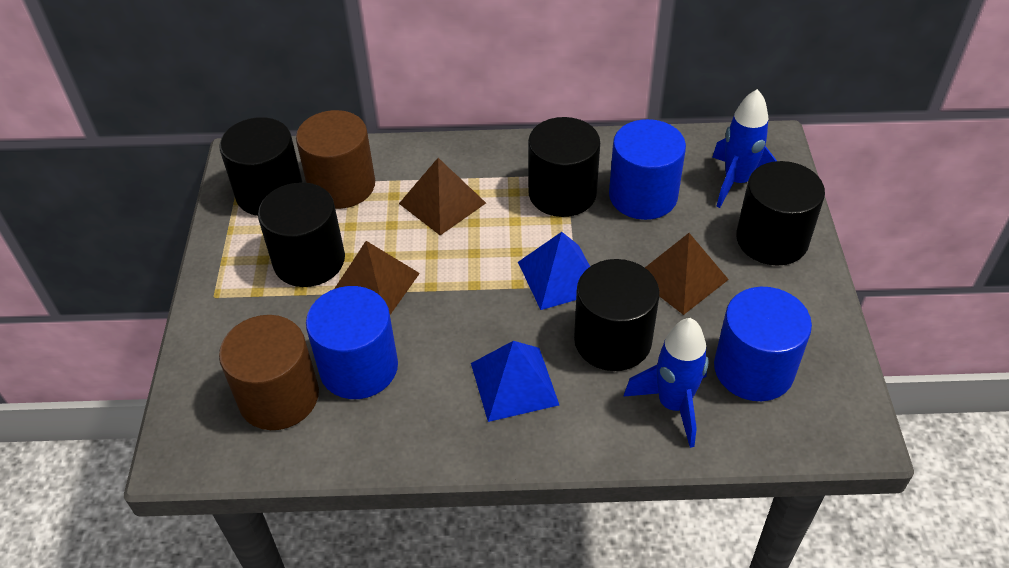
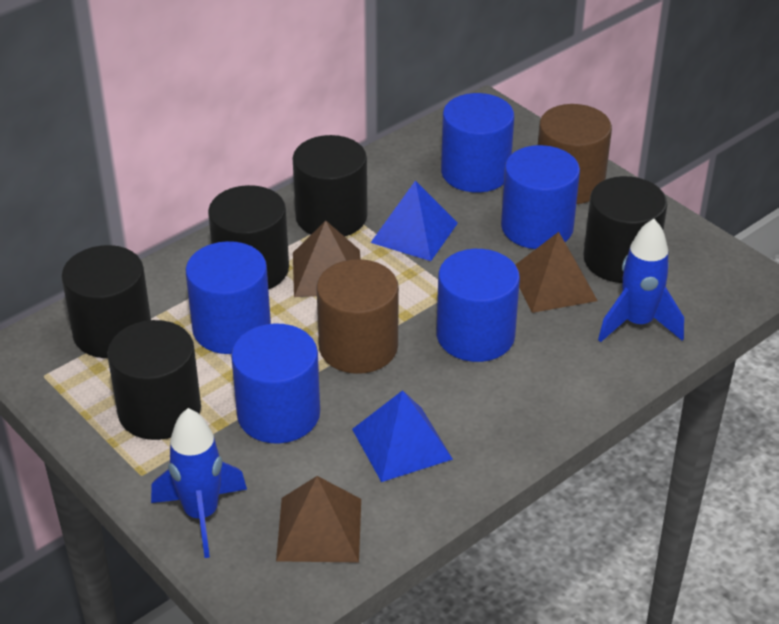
blue cylinder: [306,286,398,399] [609,119,686,220] [714,287,812,401] = 3 -> [185,241,271,354] [231,323,320,444] [437,249,520,362] [441,93,514,193] [501,145,580,249] = 5

